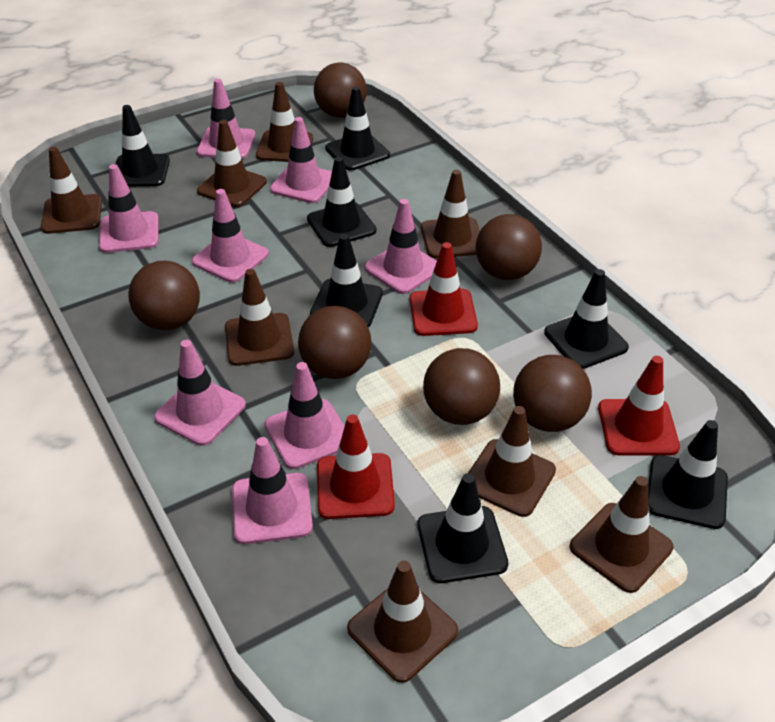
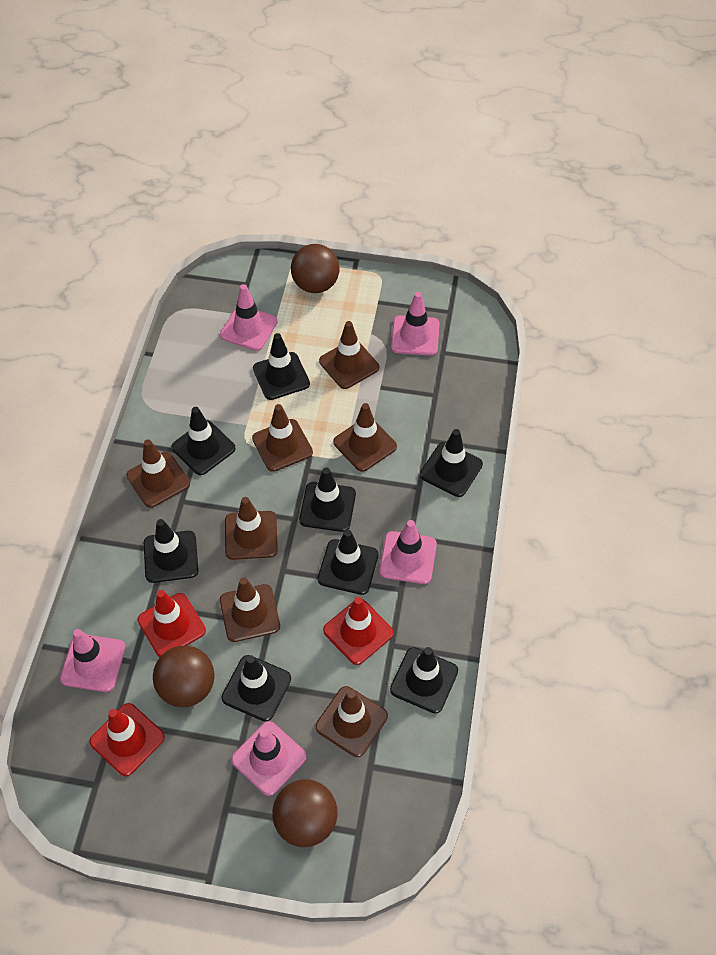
black traffic cone: [116,105,170,187] [307,157,376,247] [310,234,383,327] [325,86,390,171] [417,473,508,583] [544,269,629,369] [648,420,728,529] = 7 -> [144,519,199,583] [171,407,236,475] [222,655,291,722] [253,333,310,400] [299,468,356,532] [318,530,378,595] [390,647,458,714] [420,429,483,497] = 8
brown ball: [128,261,200,330] [298,306,371,379] [314,63,367,118] [423,348,500,425] [476,214,542,280] [513,355,592,432] = 6 -> [153,646,215,707] [272,779,337,847] [291,244,339,293] = 3
brown traffic cone: [41,147,102,234] [197,120,267,207] [225,269,294,366] [256,82,313,162] [347,561,458,683] [421,170,480,258] [468,406,556,517] [570,476,673,593] = 8 -> [126,439,190,508] [220,577,280,642] [225,497,278,560] [252,404,313,472] [315,686,388,757] [319,321,379,389] [333,403,397,472] = 7
pink traffic cone: [99,164,159,253] [154,340,246,446] [192,189,269,283] [197,79,255,159] [232,437,313,544] [264,362,345,469] [270,117,332,203] [365,199,437,294] = 8 -> [60,629,126,692] [220,284,277,351] [231,721,307,796] [379,520,437,584] [391,292,439,356] = 5

